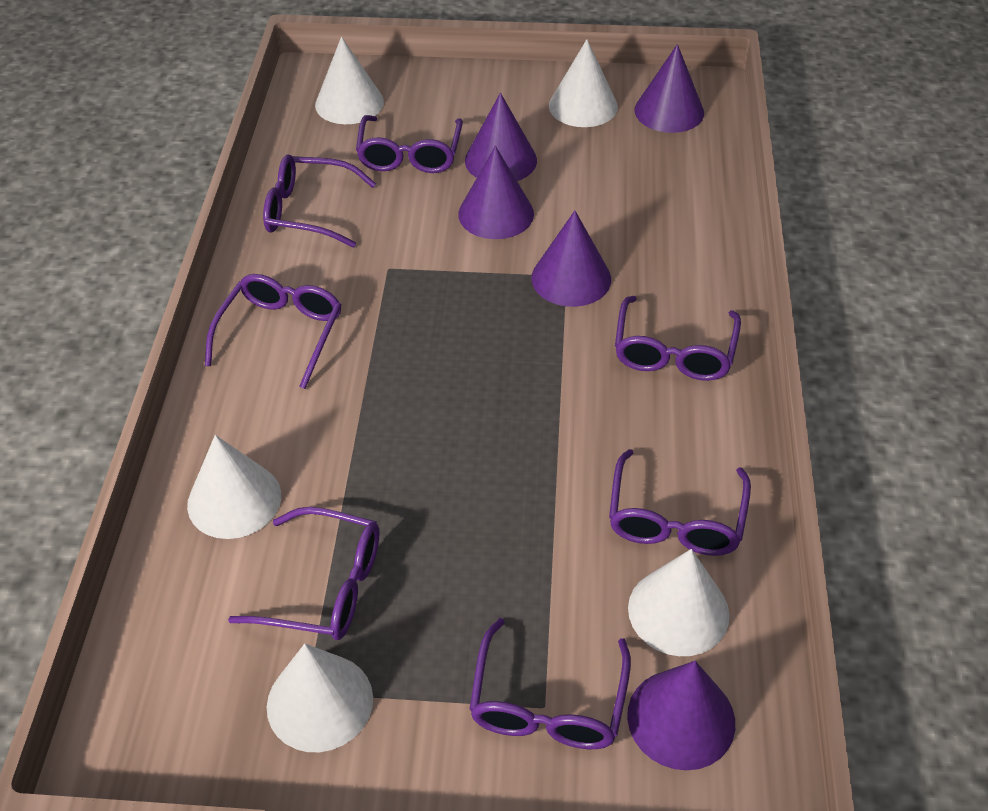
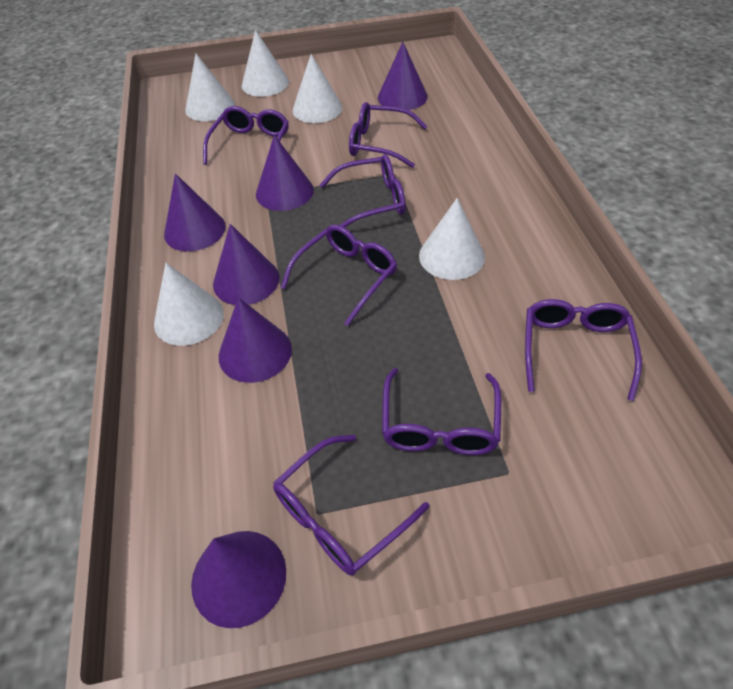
purple cone: [458,146,534,239] [465,93,537,181] [531,211,611,307] [627,661,735,771] [634,44,704,133] = 5 -> [164,173,226,251] [191,531,286,628] [213,224,280,305] [219,297,292,383] [256,135,314,211] [378,42,428,110] = 6

